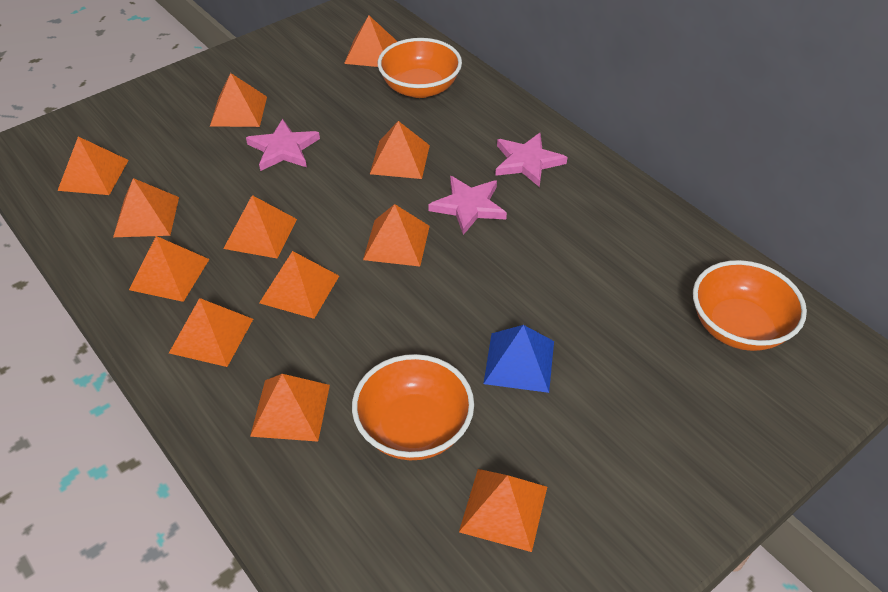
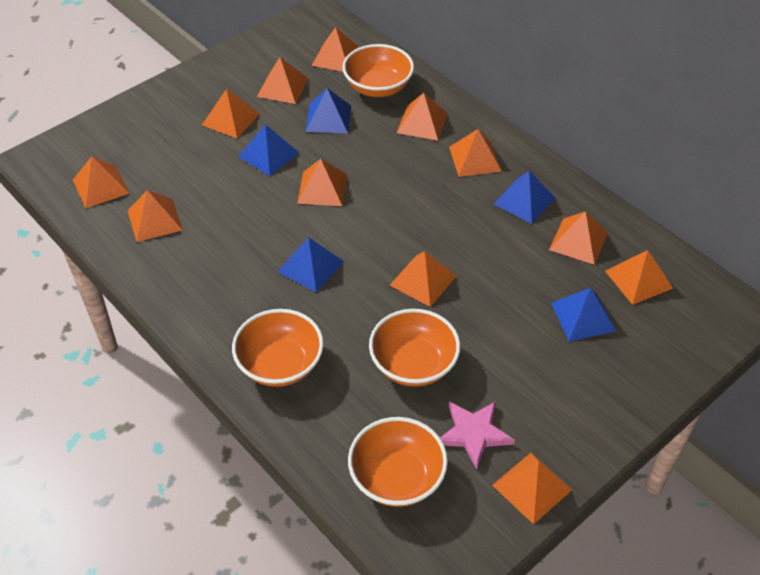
blue pyramid: [483,325,554,393] = 1 -> [238,124,299,176] [278,237,344,292] [306,88,351,133] [494,171,556,224] [551,288,616,341] = 5
orange bowl: [352,354,474,460] [378,38,462,98] [693,260,807,351] = 3 -> [232,309,324,387] [342,44,414,97] [348,417,448,507] [369,309,460,387] = 4
pink star: [246,119,320,171] [428,176,507,235] [495,133,567,187] = 3 -> [440,401,515,469] = 1

